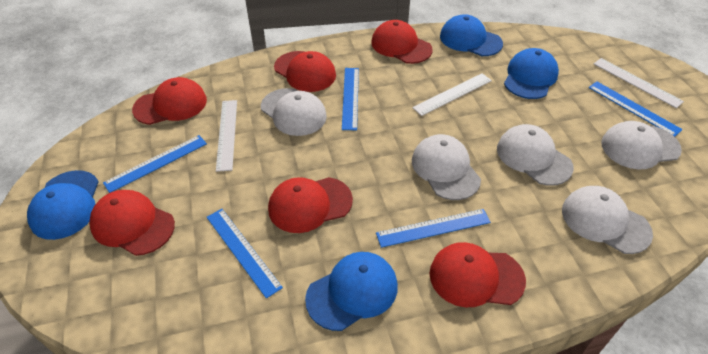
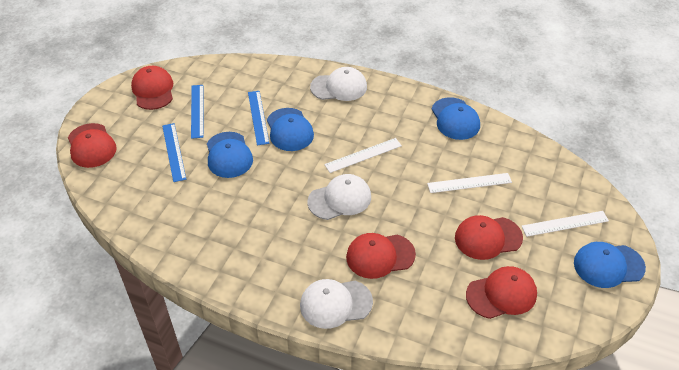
blue ruler: [103,135,207,193] [207,209,283,299] [342,68,359,130] [376,209,491,248] [589,81,683,137] = 5 -> [162,123,186,182] [191,85,204,139] [248,91,269,145] = 3
red cap: [89,190,175,256] [132,77,207,125] [268,177,353,233] [274,51,336,92] [371,20,433,64] [429,242,526,307] = 6 -> [68,123,117,168] [131,66,173,110] [346,233,416,279] [455,215,523,260] [466,266,537,319] = 5
white cap: [261,88,327,136] [412,134,481,200] [497,124,574,186] [562,186,653,254] [601,121,682,169] = 5 -> [300,279,373,329] [308,174,371,220] [310,67,367,101] = 3

